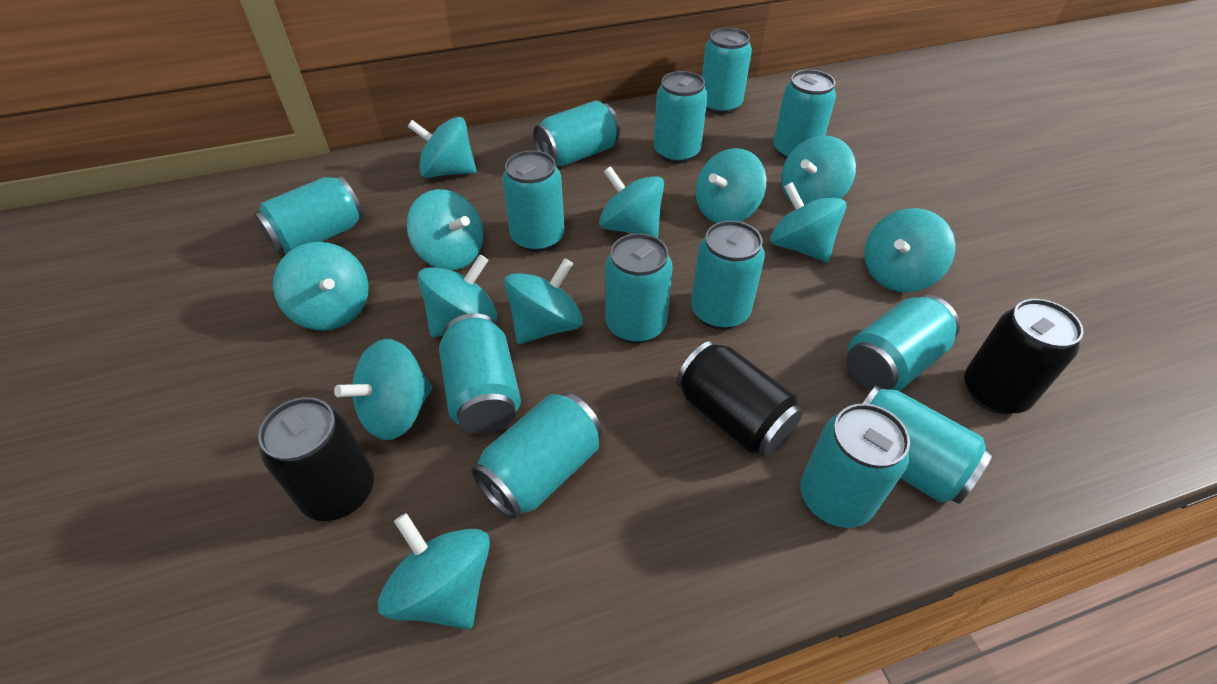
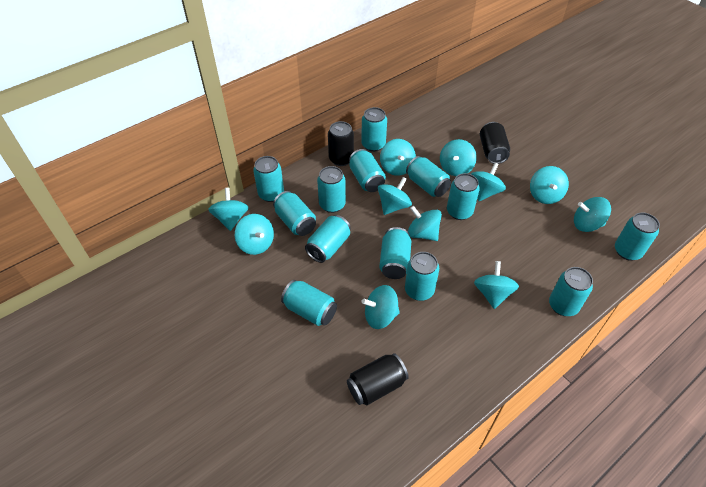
turquoise spinning top: [273,242,369,330] [334,339,432,440] [378,513,490,629] [407,117,477,178] [407,189,483,270] [418,255,497,338] [504,258,583,344] [599,166,664,238] [695,148,766,223] [770,182,846,262] [781,136,856,205] [864,208,955,292] = 12 -> [208,188,249,231] [235,214,274,255] [362,285,400,329] [378,177,412,215] [380,139,416,176] [408,206,442,241] [440,139,477,176] [471,163,506,201] [474,261,519,309] [530,166,569,204] [574,197,611,232] = 11

